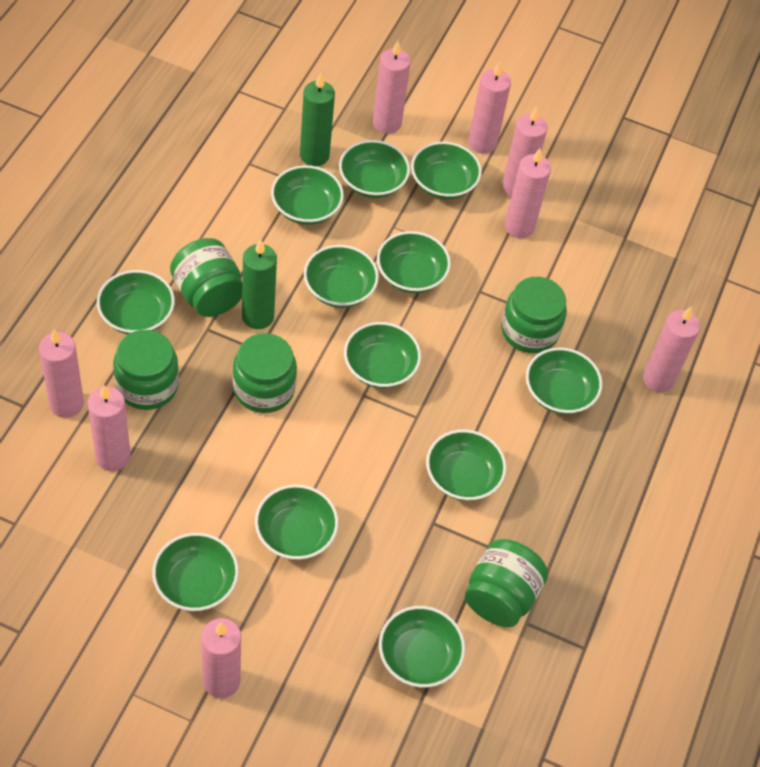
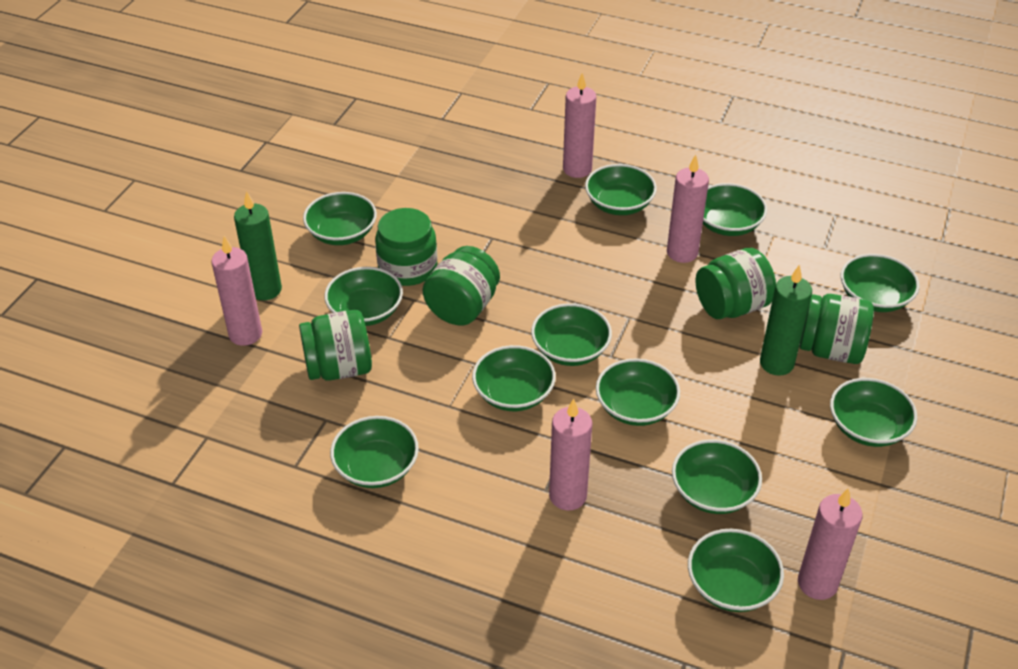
pink candle: [39,329,84,418] [88,385,131,471] [201,618,241,698] [373,41,411,134] [468,62,511,154] [502,107,548,196] [505,148,551,238] [643,307,700,392] = 8 -> [211,236,262,346] [549,398,592,511] [563,73,596,178] [667,155,709,263] [798,488,863,600] = 5

